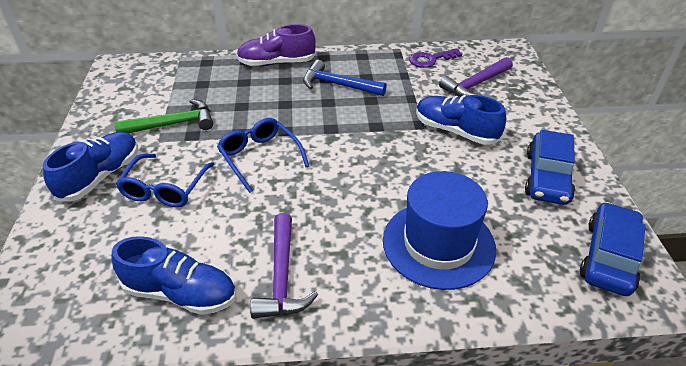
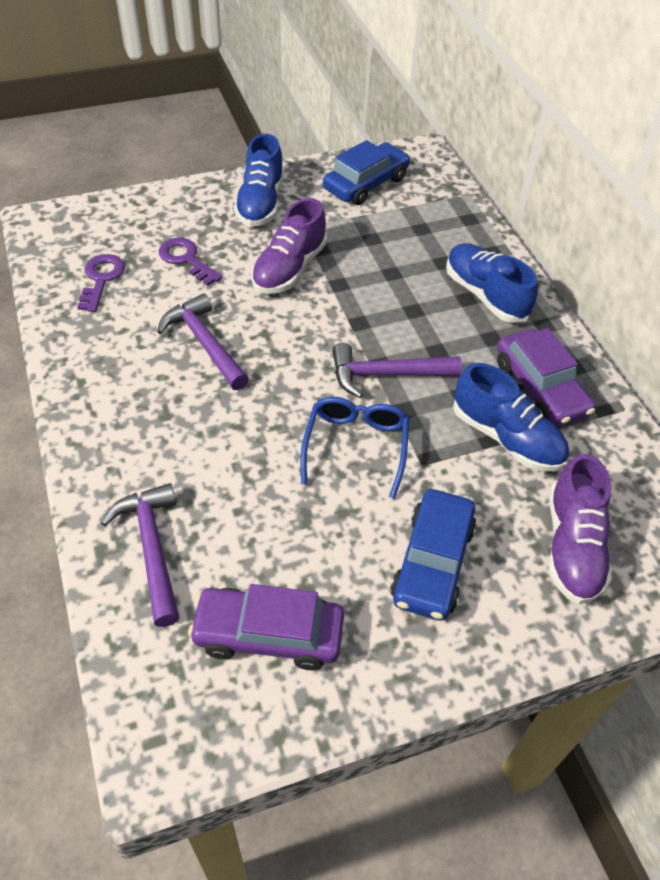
blue glasses: [116,154,214,207] [217,118,309,193] = 2 -> [300,397,409,499] = 1
blue hammer: [303,60,387,96] = 1 -> none = 0
blue hat: [383,171,496,290] = 1 -> none = 0
green hammer: [114,99,213,133] = 1 -> none = 0
purple car: none = 0 -> [188,584,344,670] [497,328,595,427] = 2
purple hammer: [250,213,318,319] [439,57,513,97] = 2 -> [101,483,179,627] [157,293,249,390] [332,343,462,398] = 3
purple key: [409,48,462,68] = 1 -> [77,254,125,312] [159,238,222,286] = 2
purple shoe: [237,24,316,66] = 1 -> [251,198,327,294] [549,454,612,604] = 2

